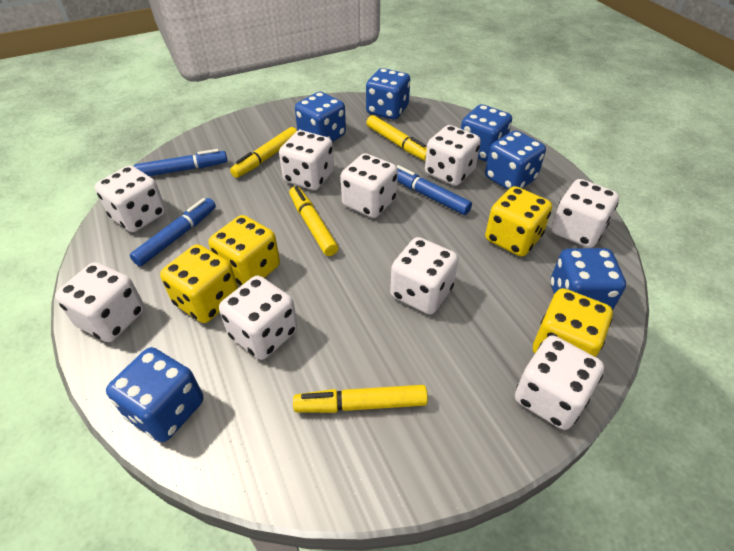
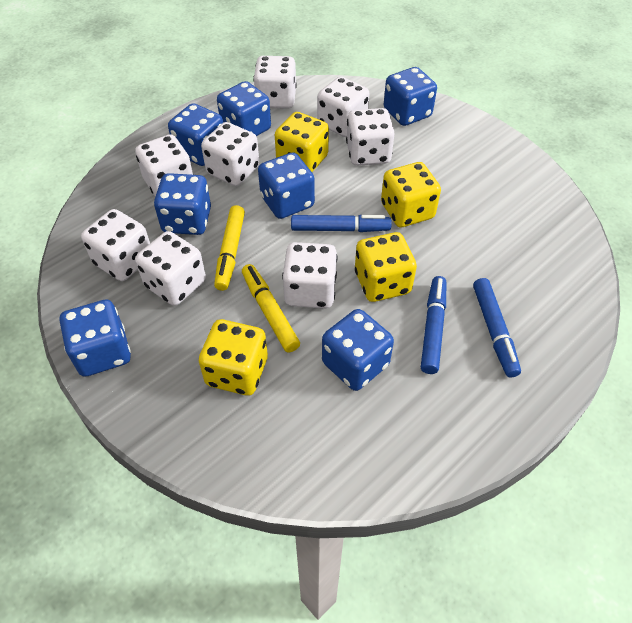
blue dice: [106,347,203,442] [295,92,346,142] [366,68,410,120] [461,104,512,162] [485,131,546,190] [550,248,626,310] = 6 -> [60,299,131,376] [154,173,211,235] [168,103,223,166] [217,81,271,136] [258,152,315,219] [322,309,394,391] [384,67,437,126] = 7
white dice: [55,262,145,342] [95,166,166,232] [219,276,298,360] [279,130,334,190] [341,153,398,218] [390,237,459,315] [425,125,481,186] [515,335,604,430] [551,179,619,248] = 9 -> [81,209,150,281] [135,134,193,197] [135,231,206,306] [201,122,260,186] [253,56,297,109] [282,242,338,308] [317,77,369,137] [346,108,395,166] = 8
yellow marker: [230,127,297,178] [289,186,338,256] [293,385,428,413] [366,115,427,161] = 4 -> [214,205,245,291] [242,264,300,353] = 2

